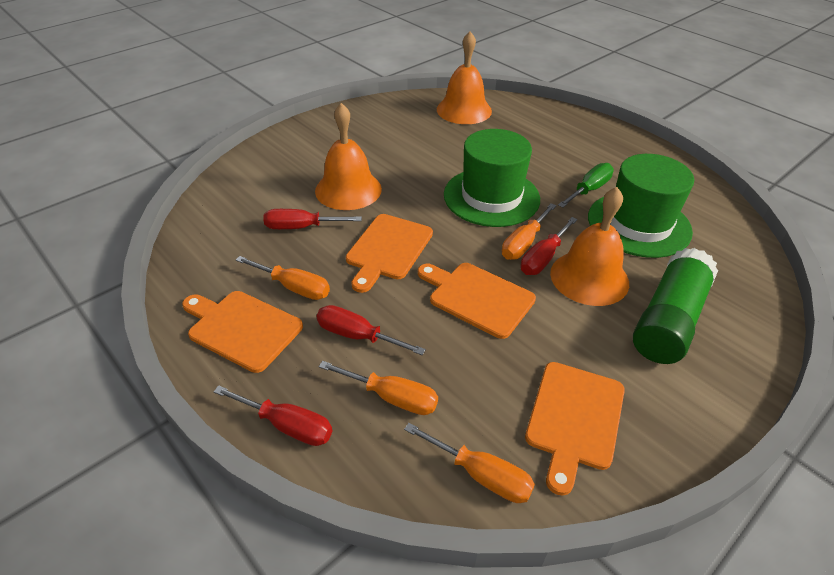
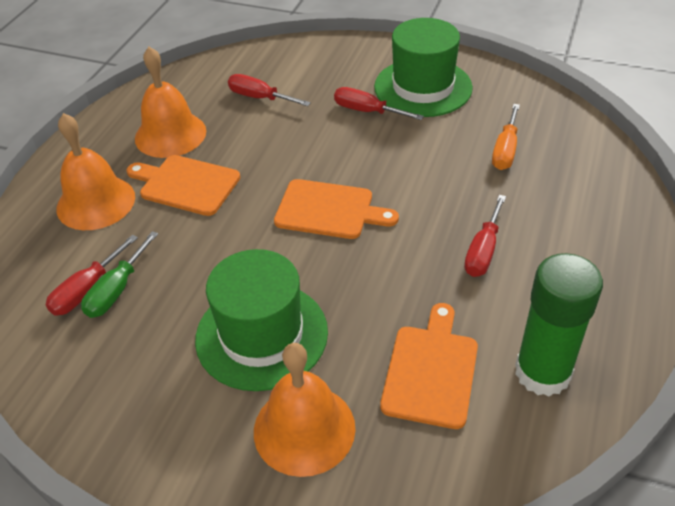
orange cutting board: [182,291,303,373] [346,214,433,293] [418,263,536,339] [525,362,625,496] = 4 -> [127,155,240,216] [274,179,399,239] [380,303,478,429] = 3
orange screwdriver: [236,256,330,300] [319,361,438,415] [404,423,535,503] [502,203,557,260] = 4 -> [492,104,520,170] = 1

